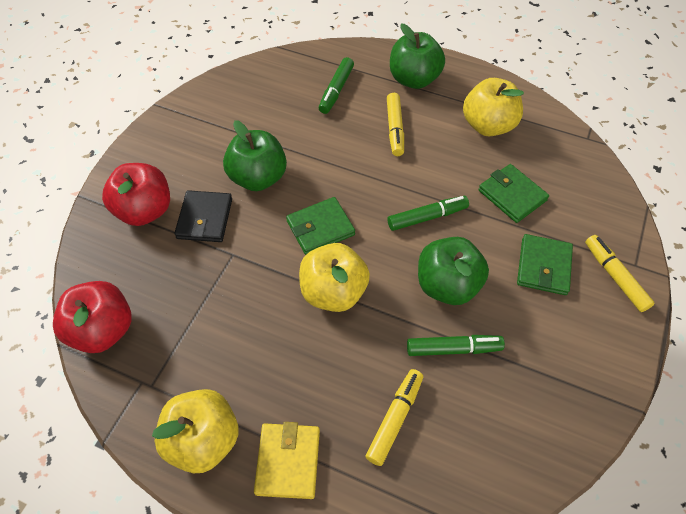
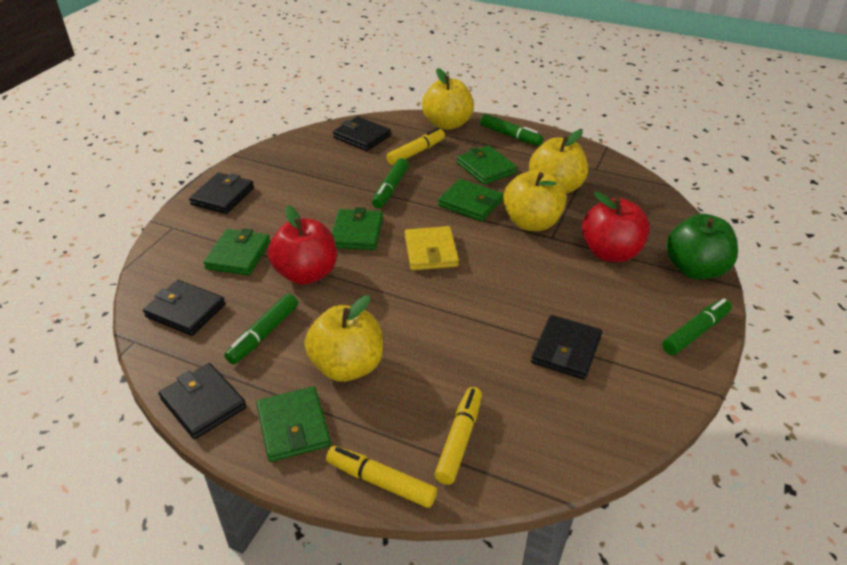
black wallet: [174,190,232,242] = 1 -> [143,280,225,336] [158,363,246,439] [189,173,254,214] [333,116,391,151] [531,315,602,379] = 5
green apple: [223,120,287,191] [390,24,445,89] [418,237,489,305] = 3 -> [666,214,738,280] = 1
green marker: [319,57,354,114] [388,196,469,231] [407,335,505,356] = 3 -> [224,293,298,364] [372,158,409,208] [480,114,543,146] [662,298,732,355] = 4
green wallet: [286,197,355,255] [478,164,549,223] [517,234,573,295] = 3 -> [203,228,270,275] [256,386,331,462] [331,207,383,250] [438,179,503,221] [457,146,517,185] = 5
yellow apple: [152,389,239,473] [299,243,370,312] [463,78,524,136] = 3 -> [304,295,383,382] [422,68,474,130] [503,170,567,231] [529,130,588,194] = 4

